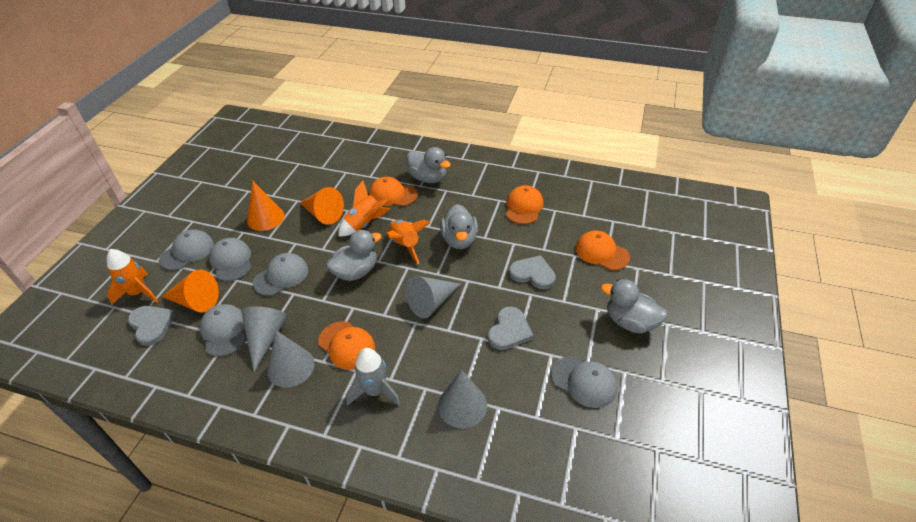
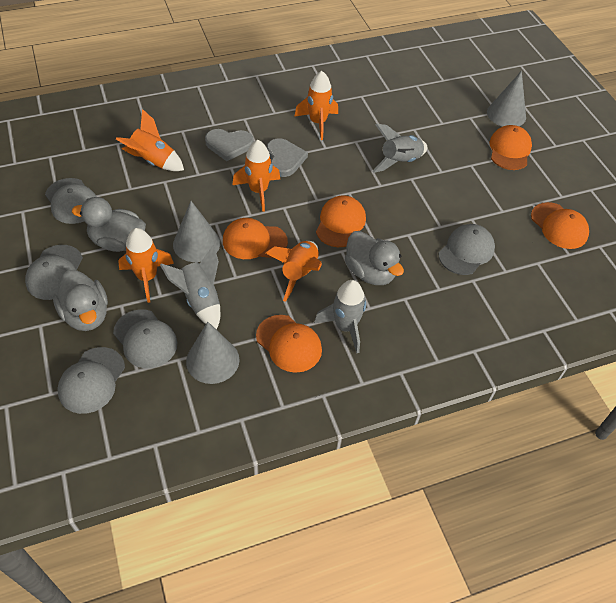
grey cone: [241,306,288,372] [267,331,315,388] [406,276,461,318] [438,370,487,429] = 4 -> [173,201,220,262] [186,322,239,384] [487,71,526,127] = 3
grey duck: [326,230,382,281] [407,147,451,183] [440,204,478,249] [601,279,667,333] = 4 -> [53,270,108,331] [72,197,146,252] [345,231,404,285] = 3
grey heart: [128,306,176,346] [488,307,533,350] [509,255,556,289] = 3 -> [205,129,254,161] [267,138,308,177] = 2
grey rocket: [346,348,401,406] = 1 -> [160,245,220,329] [314,280,366,353] [372,123,428,173] = 3
orange cap: [318,321,375,369] [369,177,418,206] [506,185,543,224] [575,231,630,270] = 4 -> [223,218,288,259] [256,315,322,373] [316,195,366,247] [490,125,532,170] [531,202,589,249] = 5
orange cone: [161,269,219,312] [247,180,285,231] [300,187,344,225] = 3 -> none = 0
orange rocket: [107,249,158,305] [338,180,390,237] [386,219,431,264] = 3 -> [116,109,184,171] [118,228,174,303] [232,140,280,212] [266,241,322,302] [294,71,338,140] = 5

